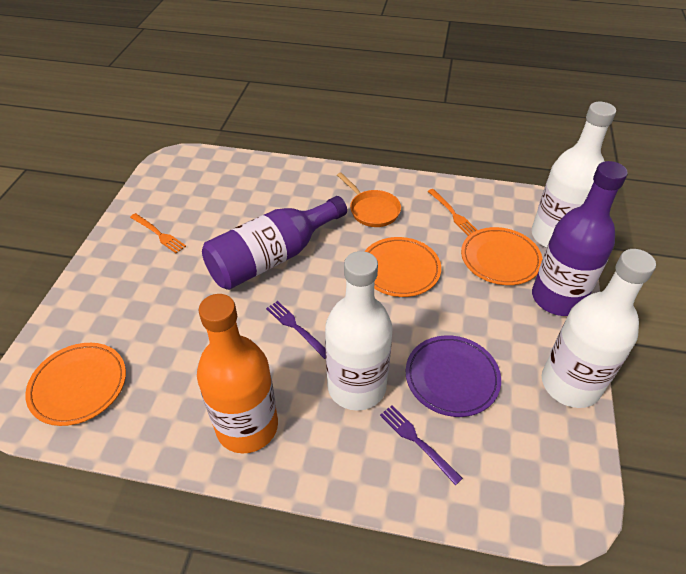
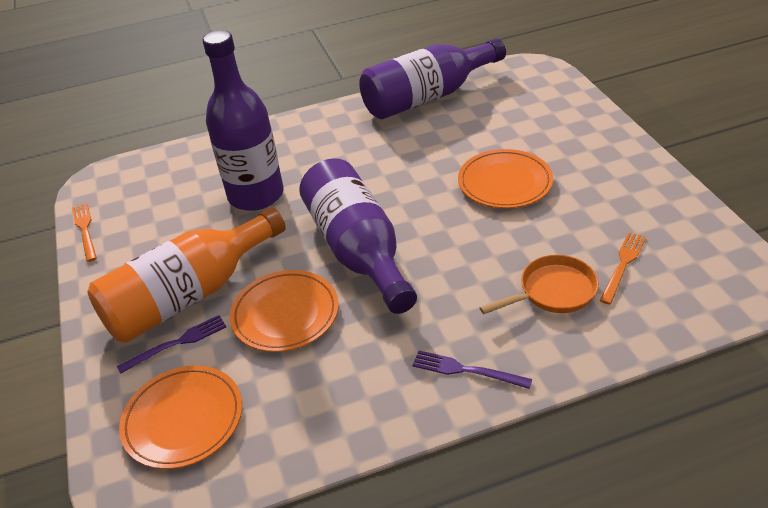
purple bottle: [202,196,347,290] [532,161,628,316] = 2 -> [202,30,284,211] [299,158,417,314] [359,38,506,119] = 3
purple plate: [405,335,501,417] = 1 -> none = 0
white bottle: [325,251,393,411] [531,102,616,248] [542,249,656,408] = 3 -> none = 0

